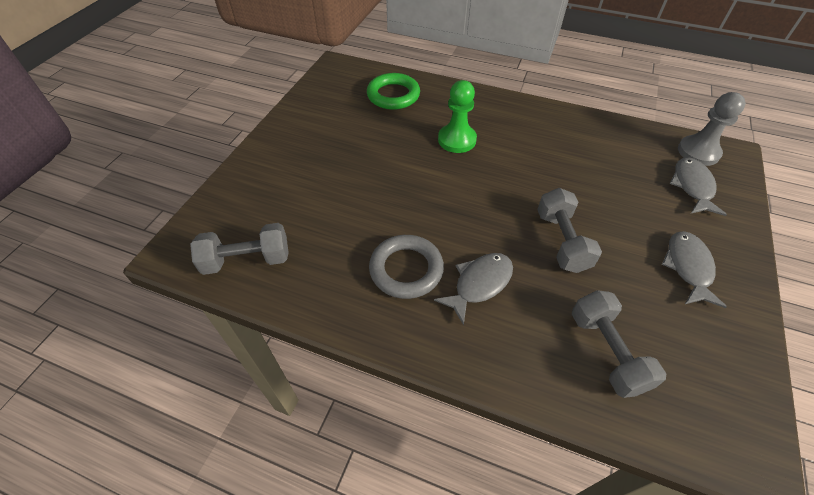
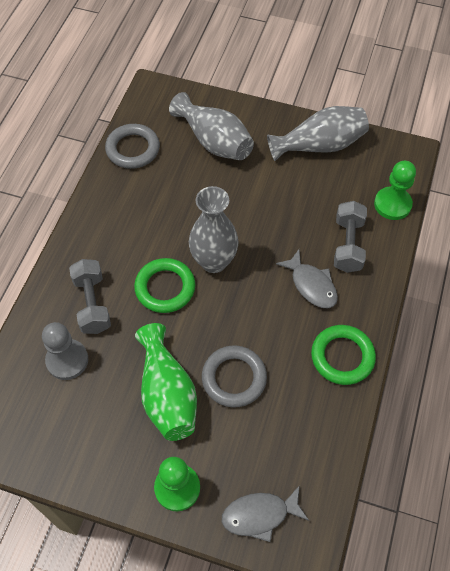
green pawn: [438,80,477,153] = 1 -> [154,457,200,512] [374,161,416,220] = 2
green ring: [367,73,420,110] = 1 -> [134,258,195,313] [311,325,376,385] = 2
green vase: none = 0 -> [135,323,197,441] = 1
grey dumbbell: [190,223,289,275] [537,188,602,273] [572,290,666,398] = 3 -> [69,259,111,334] [334,201,367,273] = 2
grey fish: [434,253,513,325] [662,231,727,308] [670,157,727,216] = 3 -> [222,485,309,542] [276,249,338,308] = 2
grey ring: [369,235,444,299] = 1 -> [105,124,160,169] [202,346,267,407] = 2
grey vase: none = 0 -> [169,92,254,160] [189,186,239,273] [267,106,369,161] = 3

